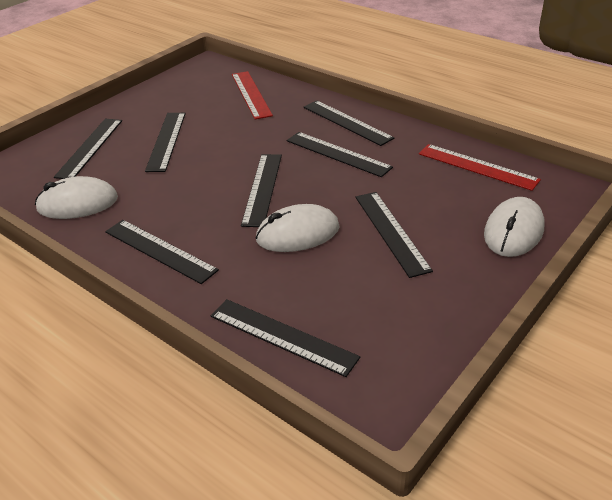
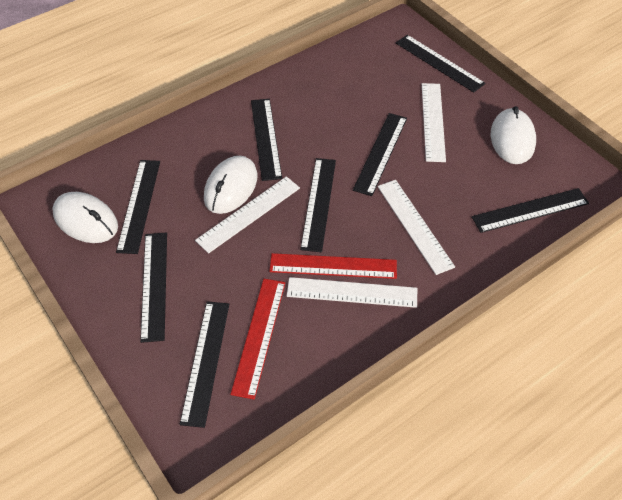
white ruler: none = 0 -> [195,176,300,253] [287,277,417,308] [378,180,455,275] [422,83,446,162] = 4

